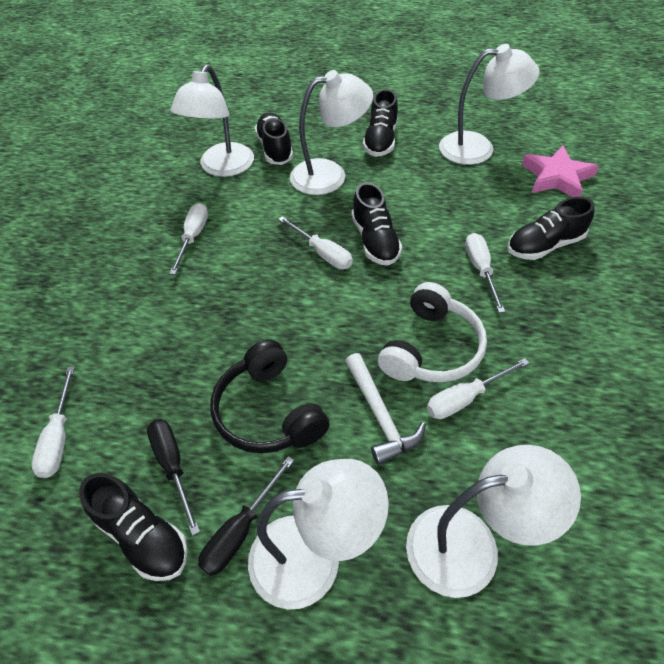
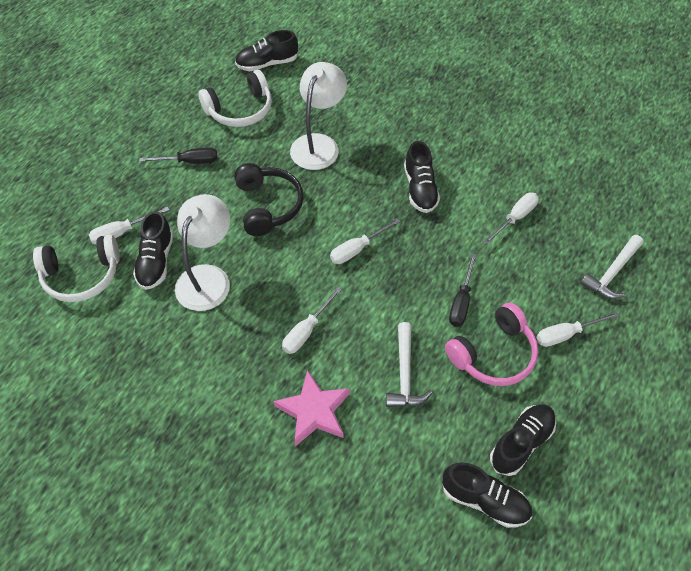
pink headphones: none = 0 -> [445,303,539,386] = 1
white hammer: [345,353,426,465] = 1 -> [386,322,432,407] [580,235,643,299] = 2
white headphones: [378,282,487,382] = 1 -> [33,235,120,302] [198,70,272,127] = 2
white lamp: [171,64,254,177] [248,459,389,610] [290,70,373,195] [406,445,581,598] [439,44,540,165] = 5 -> [175,194,230,311] [290,62,347,170] = 2

